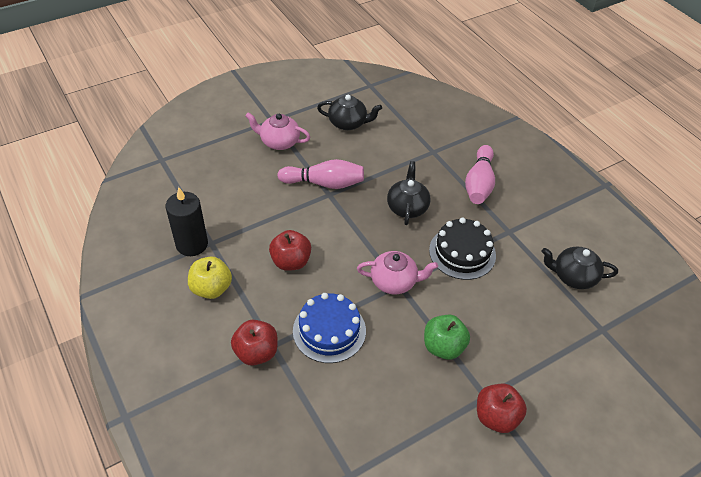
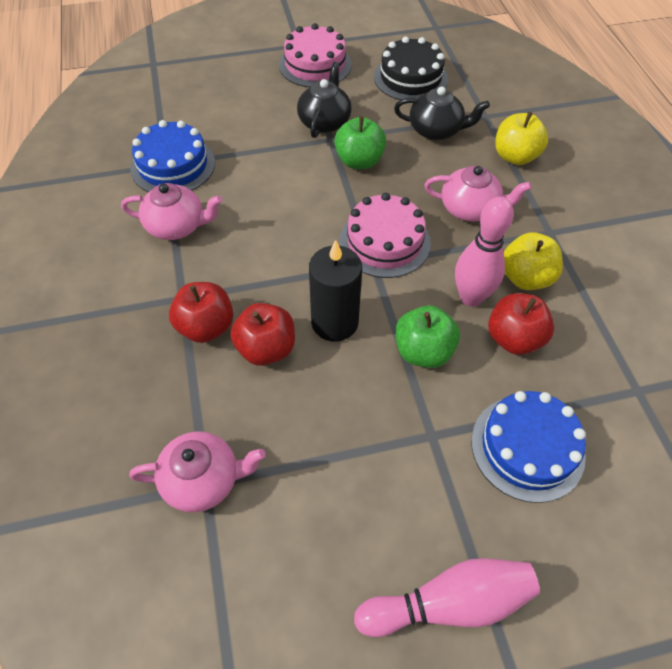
black teapot: [317,95,382,130] [387,161,431,225] [542,247,618,289] = 3 -> [297,62,352,138] [394,86,490,140] = 2
blue cake: [293,293,366,363] = 1 -> [130,120,215,192] [471,391,586,503] = 2
green apple: [424,315,470,360] = 1 -> [334,116,386,169] [395,305,460,368] = 2
pink cake: none = 0 -> [279,23,352,87] [339,193,431,278] = 2
pink teapot: [245,113,310,150] [357,251,438,294] = 2 -> [121,183,222,240] [129,431,266,512] [425,166,531,222] = 3
yellow apple: [188,257,232,299] = 1 -> [495,112,548,165] [503,232,563,290] = 2

